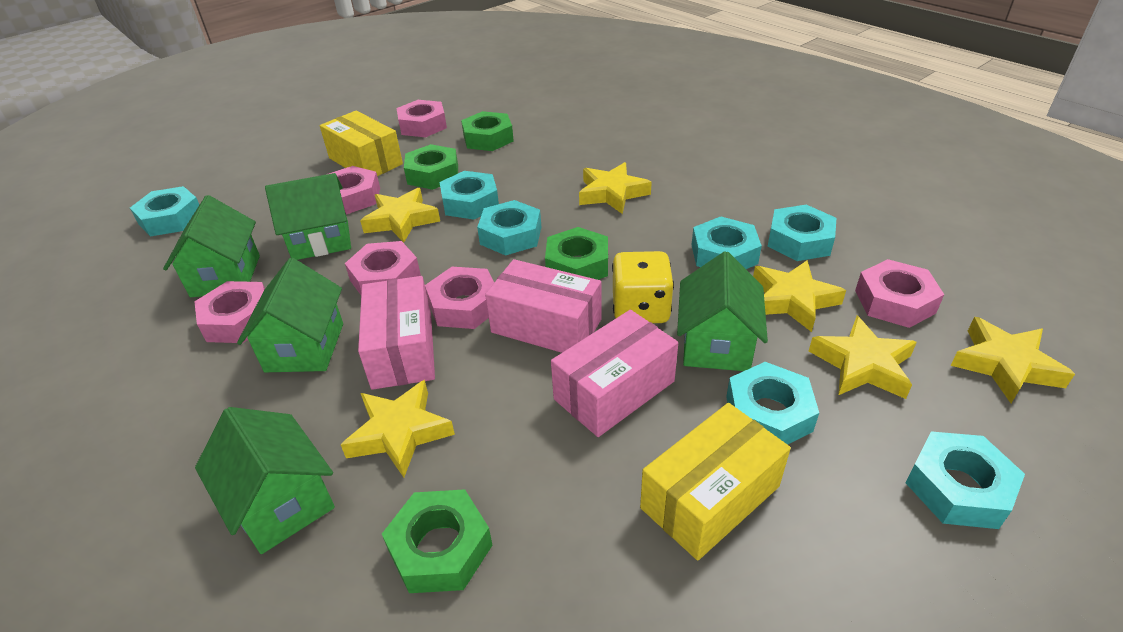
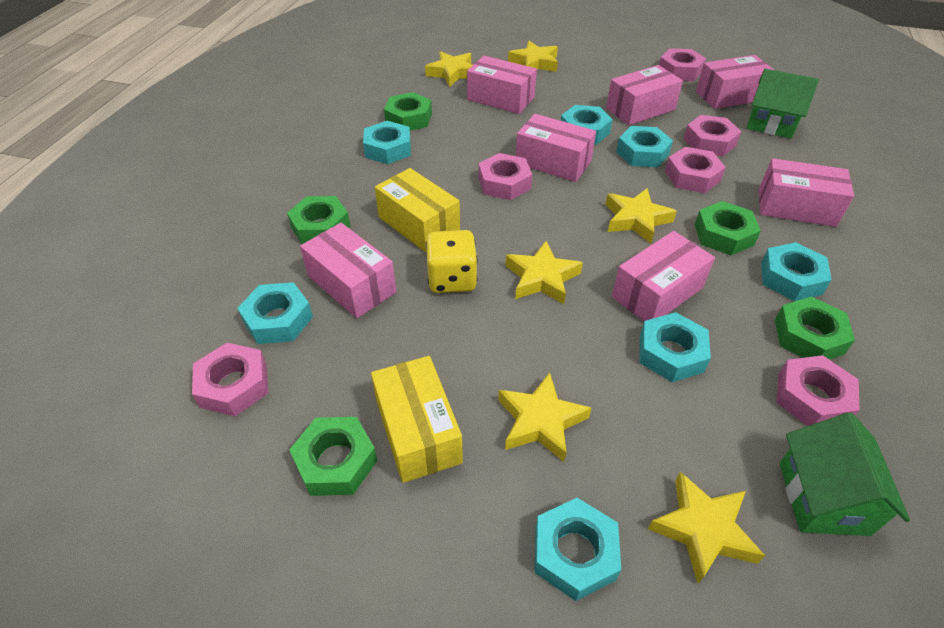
green house: [163,195,260,297] [195,407,335,554] [237,258,343,372] [265,173,351,260] [677,251,768,371] = 5 -> [747,69,819,139] [780,412,910,536] = 2
green nut: [382,489,492,593] [404,144,458,190] [461,111,514,151] [545,227,608,280] = 4 -> [287,196,351,244] [289,417,377,496] [384,92,432,131] [695,201,761,256] [775,296,855,360] = 5
pink box: [358,276,435,390] [485,259,602,353] [551,310,678,437] = 3 -> [300,223,397,318] [467,56,537,114] [516,114,596,182] [606,65,683,125] [612,231,715,321] [696,55,774,109] [759,158,854,227] = 7

